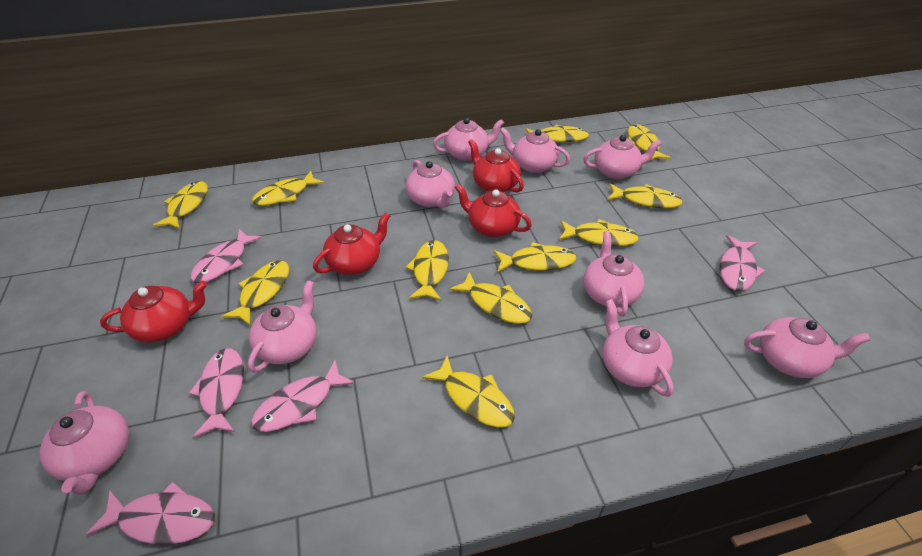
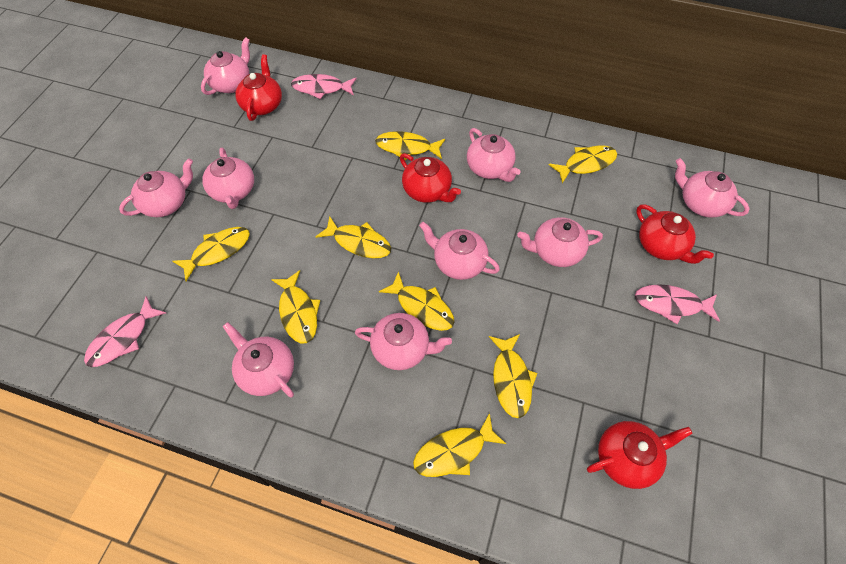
pink fish: [85,482,215,544] [189,348,244,438] [191,229,262,283] [251,360,355,432] [720,235,765,291] = 5 -> [84,296,166,367] [291,74,356,99] [635,284,720,324] = 3
yellow fish: [153,181,208,229] [221,260,289,325] [252,171,324,206] [405,240,449,301] [422,355,515,427] [450,272,532,324] [494,242,576,273] [525,125,589,142] [559,219,639,246] [607,183,683,208] [628,124,670,160] = 11 -> [172,227,250,281] [271,270,320,344] [316,216,391,258] [375,131,445,161] [379,271,454,331] [413,413,506,477] [489,334,538,418] [549,145,617,183] = 8

